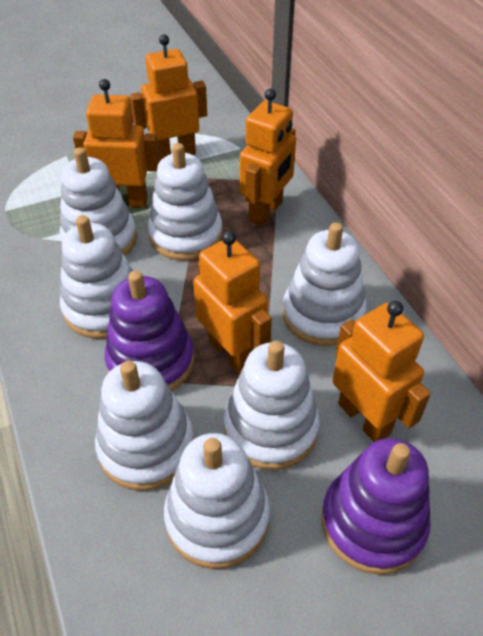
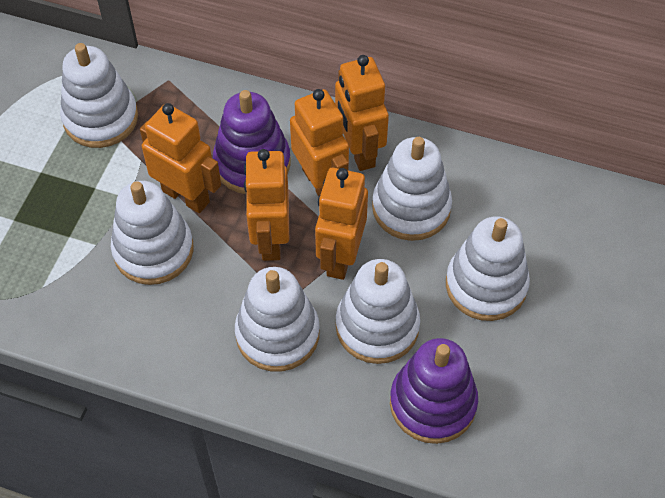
white stacking toy: [59,147,137,256] [60,215,133,339] [95,361,194,491] [148,143,223,261] [164,433,270,569] [224,341,320,470] [283,222,367,346] = 7 -> [60,43,138,148] [111,181,194,285] [235,267,320,372] [336,259,420,364] [372,137,452,241] [446,216,530,321] = 6

